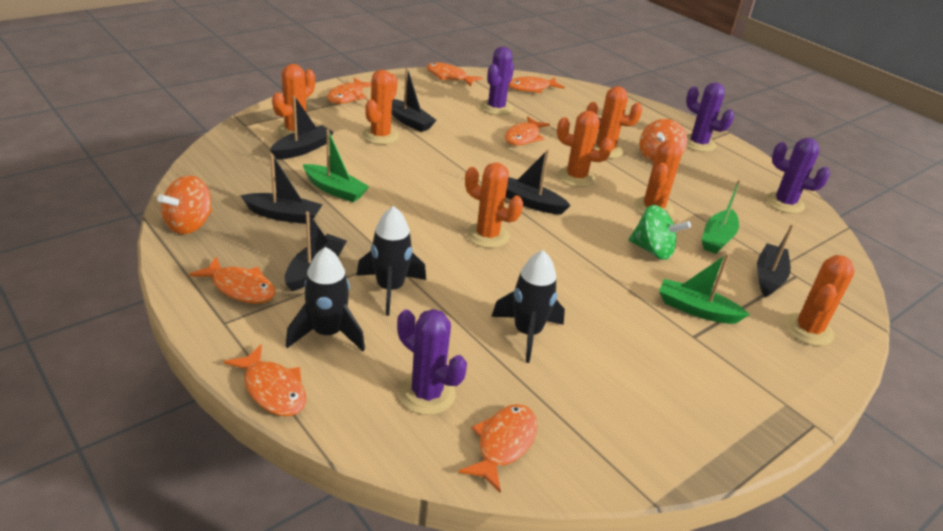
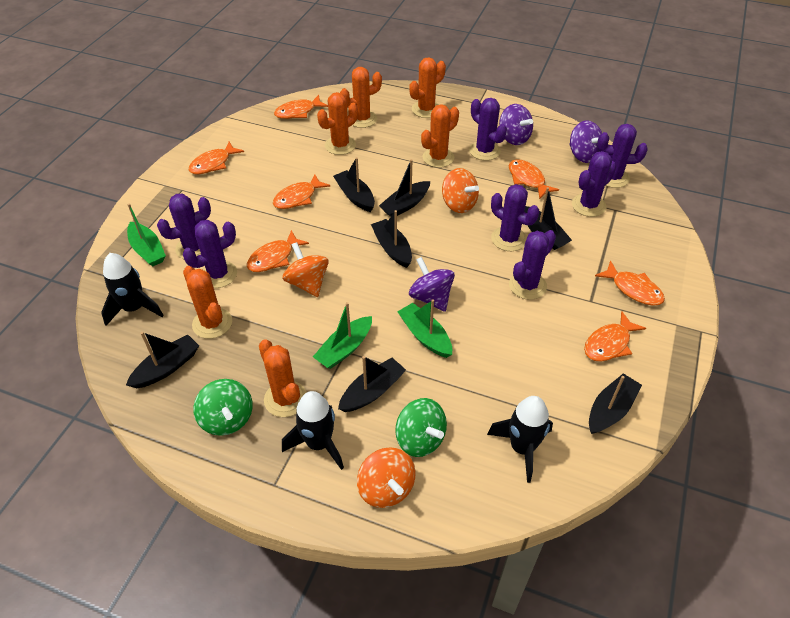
black boat: [240,154,323,224] [270,96,334,160] [285,212,347,291] [392,67,437,132] [505,150,571,215] [757,224,794,297] = 6 -> [126,332,199,388] [333,157,375,212] [338,356,406,412] [371,210,412,268] [379,159,430,217] [524,187,572,250] [589,373,642,434] = 7
green spinning top: [629,205,691,260] = 1 -> [193,379,253,436] [395,398,447,457] = 2
orange cactus: [272,64,315,137] [362,70,399,145] [465,162,523,248] [557,111,613,187] [586,86,642,159] [634,140,682,216] [784,255,855,346] = 7 -> [183,266,232,339] [259,339,307,417] [317,92,358,155] [340,67,382,128] [409,57,446,118] [421,104,459,168] = 6
orange spinning top: [157,176,212,234] [639,119,687,163] = 2 -> [282,242,329,297] [357,447,416,508] [442,168,479,213] = 3
purple cactus: [397,309,467,415] [480,47,514,115] [686,82,734,152] [766,138,830,214] = 4 -> [157,193,211,259] [183,220,237,288] [469,98,507,161] [491,184,539,251] [509,230,556,300] [572,151,616,217] [597,124,648,188] = 7
purple spinning top: none = 0 -> [409,257,455,312] [499,104,533,145] [569,121,602,163] = 3

